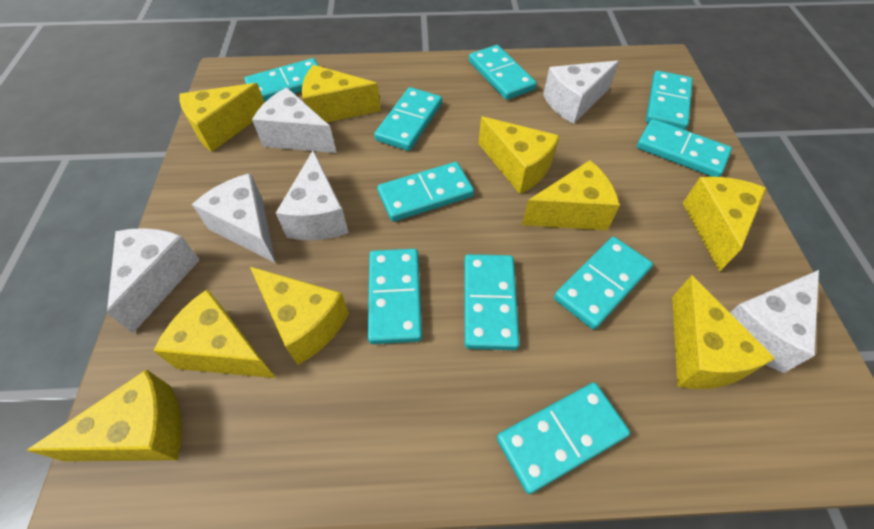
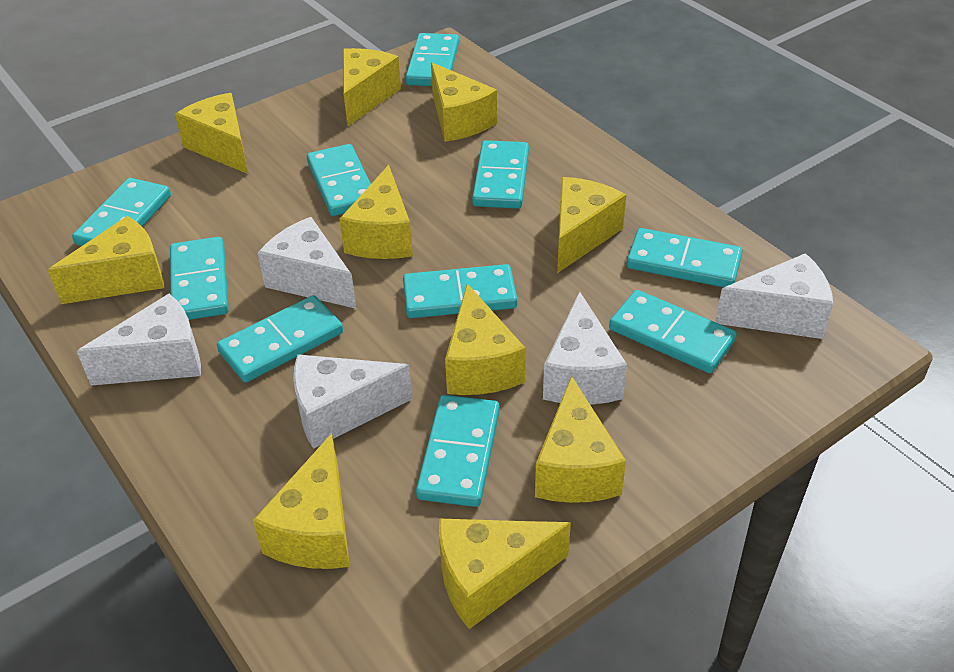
white cheese: [107,228,200,333] [192,173,276,263] [252,87,336,153] [276,150,349,240] [543,61,619,124] [730,270,819,373] = 6 -> [77,294,201,386] [258,217,356,309] [293,354,412,449] [543,291,627,405] [715,253,833,339] = 5
yellow cheese: [26,369,182,461] [153,289,276,378] [179,83,265,152] [250,267,349,365] [302,65,381,123] [479,117,559,194] [522,160,620,230] [672,275,775,389] [683,177,766,272] = 9 -> [48,216,164,304] [175,93,248,174] [253,433,350,569] [339,165,413,259] [343,48,401,126] [431,62,497,142] [439,518,571,629] [445,283,526,395] [535,376,626,503] [557,177,626,273] = 10

